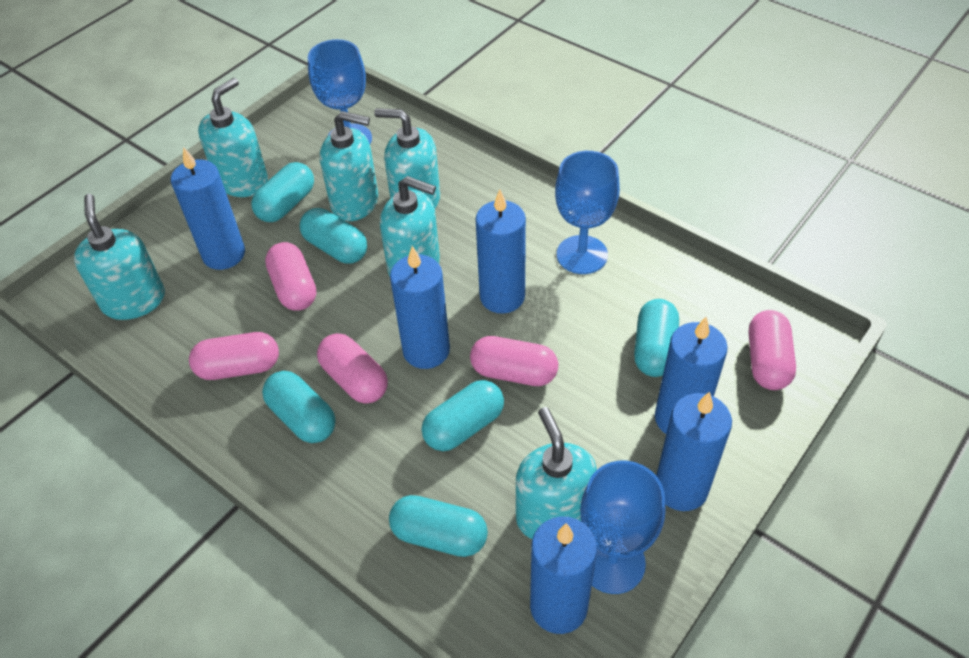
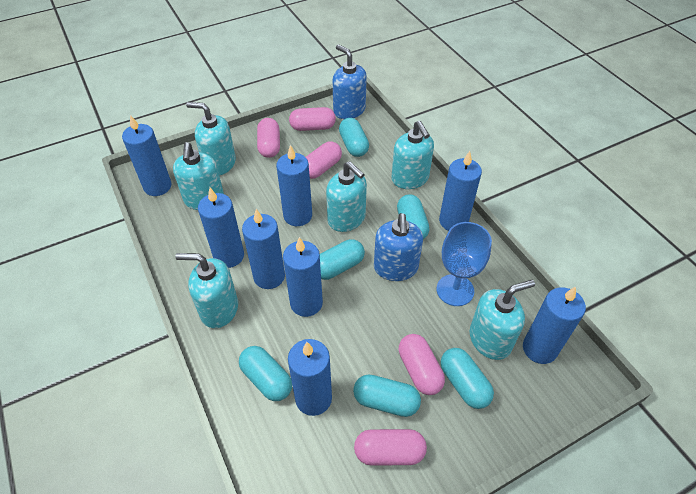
blue candle: [171,147,245,270] [390,246,450,369] [476,190,526,314] [530,516,597,634] [655,317,728,434] [656,392,732,511] = 6 -> [122,115,172,196] [198,187,244,268] [242,209,285,289] [276,145,312,226] [283,237,323,317] [288,339,332,416] [439,151,482,231] [523,286,586,364] = 8
blue goblet: [308,39,372,144] [555,151,620,274] [580,461,666,594] = 3 -> [437,222,492,306] = 1
blue soap dispenser: none = 0 -> [332,44,367,119] [374,213,423,281] = 2

